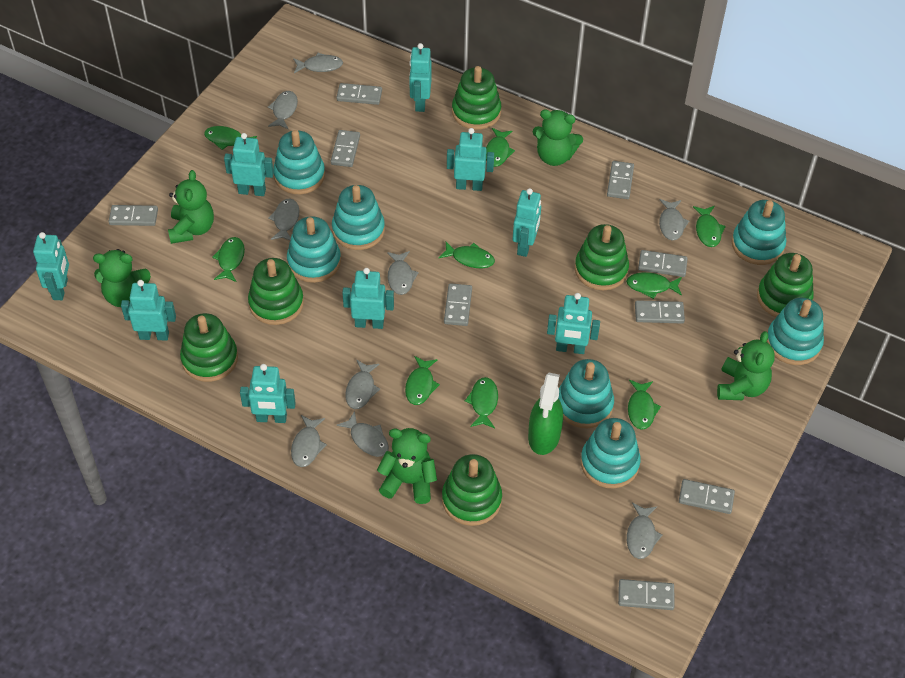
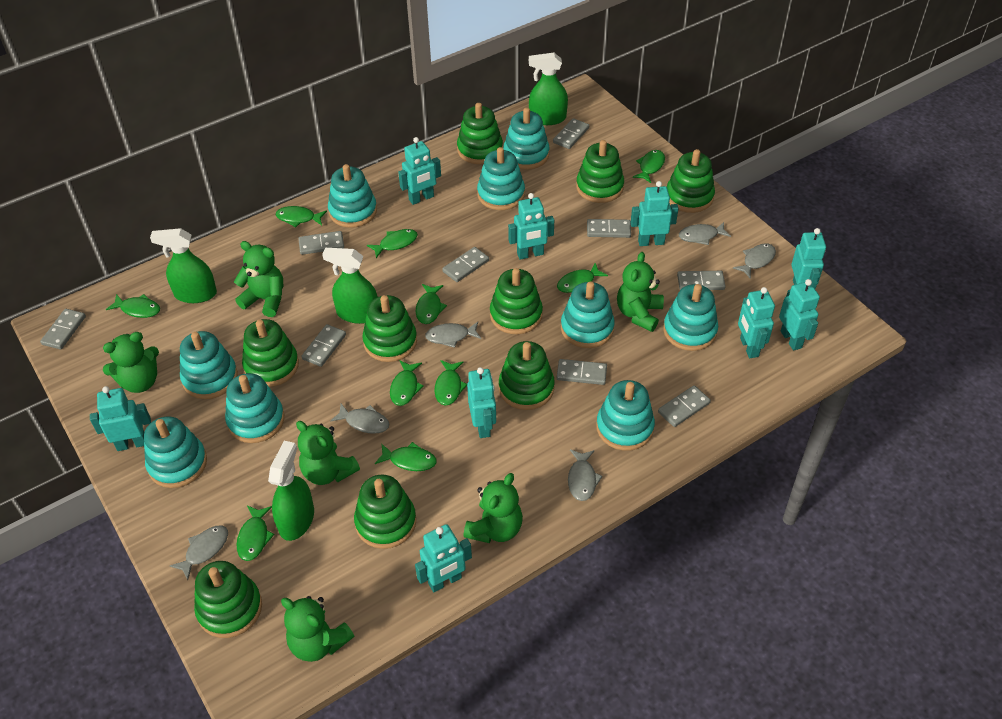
green fish: [204,126,257,150] [212,237,245,282] [405,356,440,405] [439,242,495,268] [465,377,498,428] [486,128,515,167] [626,272,682,299] [628,380,661,430] [693,206,726,247] = 9 -> [106,294,160,318] [237,506,275,561] [276,206,327,227] [367,229,418,258] [375,442,437,471] [390,360,424,406] [416,284,447,324] [434,360,467,406] [557,263,608,293] [633,150,665,183] = 10
green spray bottle: [528,373,563,455] = 1 -> [150,228,217,303] [268,441,314,541] [322,248,378,324] [529,52,568,125] = 4
green stacking toy: [180,313,238,382] [248,258,304,325] [442,454,502,526] [452,66,501,130] [575,224,629,290] [757,253,814,317] = 6 -> [194,561,262,638] [242,319,299,387] [354,475,416,549] [362,295,417,362] [457,103,503,164] [490,268,543,334] [499,341,555,410] [576,140,624,203] [667,149,715,213] = 9
green teddy bear: [93,249,151,307] [168,170,214,244] [377,428,437,504] [533,109,583,166] [717,331,775,400] = 5 -> [103,332,159,393] [234,241,283,317] [281,596,354,662] [296,421,360,485] [464,473,523,543] [617,252,664,332] = 6
grey fish: [268,91,298,130] [268,198,300,240] [291,415,327,467] [293,53,343,73] [336,411,389,457] [345,360,380,409] [387,251,419,295] [627,503,662,559] [659,199,689,241] = 9 -> [170,525,228,580] [330,404,389,434] [425,322,481,348] [568,449,603,501] [679,222,731,245] [733,244,776,279] = 6
turquoise stacking toy: [273,130,325,194] [287,216,341,283] [332,185,385,250] [558,359,614,428] [581,418,641,488] [732,200,786,265] [767,298,824,365] = 7 -> [144,416,207,488] [180,331,238,399] [225,373,284,443] [328,164,377,228] [477,147,525,210] [503,108,549,170] [561,282,615,348] [596,380,655,451] [663,284,718,351] = 9

